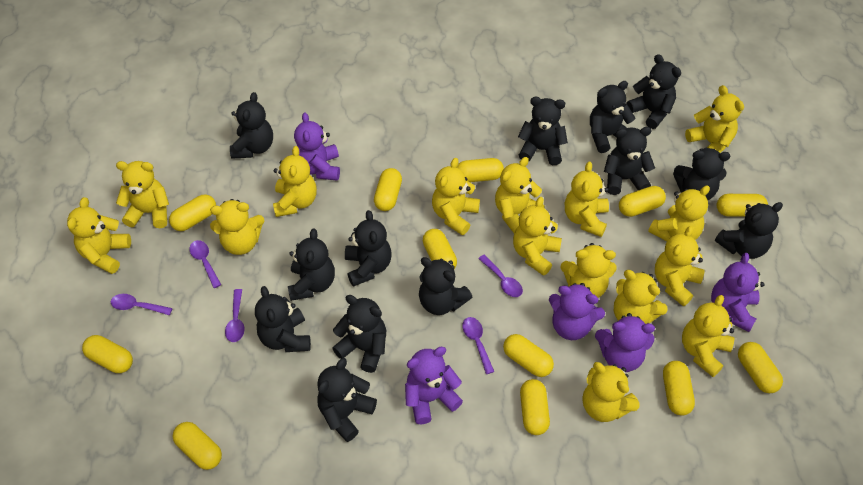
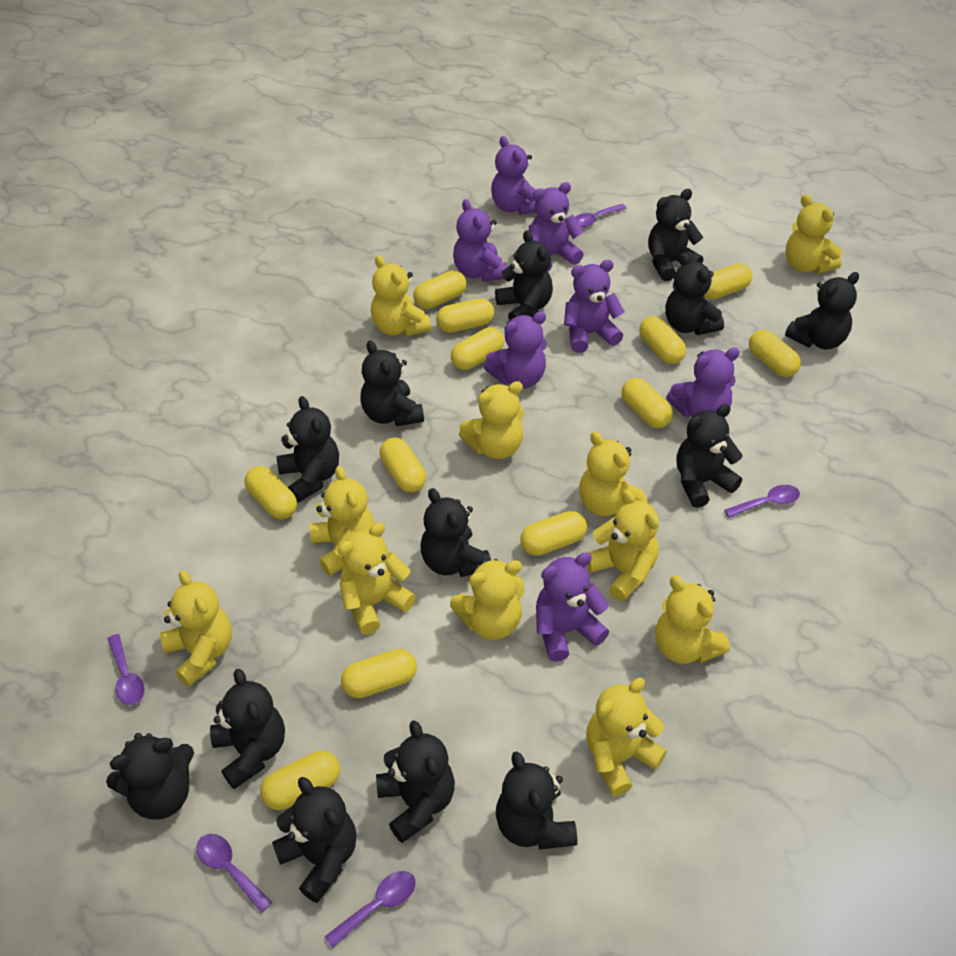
purple teddy bear: [294,113,340,181] [405,347,463,424] [549,283,605,340] [595,313,655,372] [711,253,765,332] = 5 -> [453,199,508,281] [484,311,547,388] [491,136,536,215] [529,182,584,271] [536,552,609,662] [564,260,625,353] [666,348,740,418] = 7
yellow teddy bear: [67,197,131,274] [116,161,169,228] [210,199,265,255] [273,146,317,217] [432,158,480,235] [495,157,545,233] [513,197,562,276] [561,243,617,298] [565,162,609,237] [583,362,640,422] [614,270,668,324] [648,185,710,241] [655,226,705,306] [682,295,734,377] [685,85,744,153] = 15 -> [160,570,232,687] [310,466,375,576] [338,523,416,634] [371,255,431,337] [450,559,524,640] [459,381,525,459] [579,431,647,516] [586,490,659,602] [586,678,667,796] [655,576,730,664] [786,194,842,274] = 11

